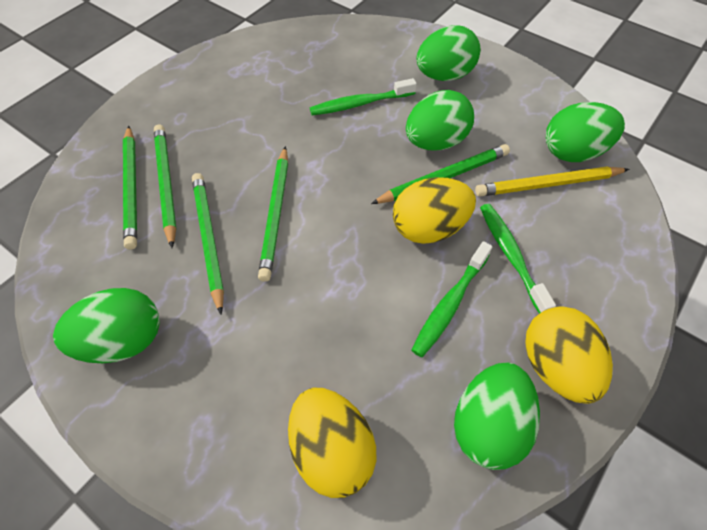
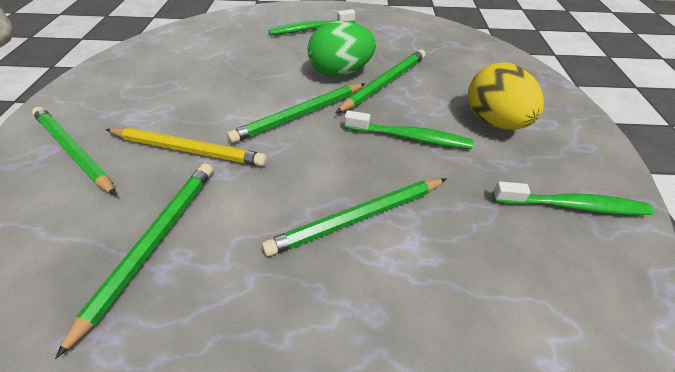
green egg: [53,288,160,363] [406,90,474,150] [417,25,480,81] [454,363,540,470] [546,102,625,162] = 5 -> [307,21,376,77] = 1
yellow egg: [288,388,376,498] [393,177,476,244] [525,306,613,404] = 3 -> [468,62,544,130] = 1

